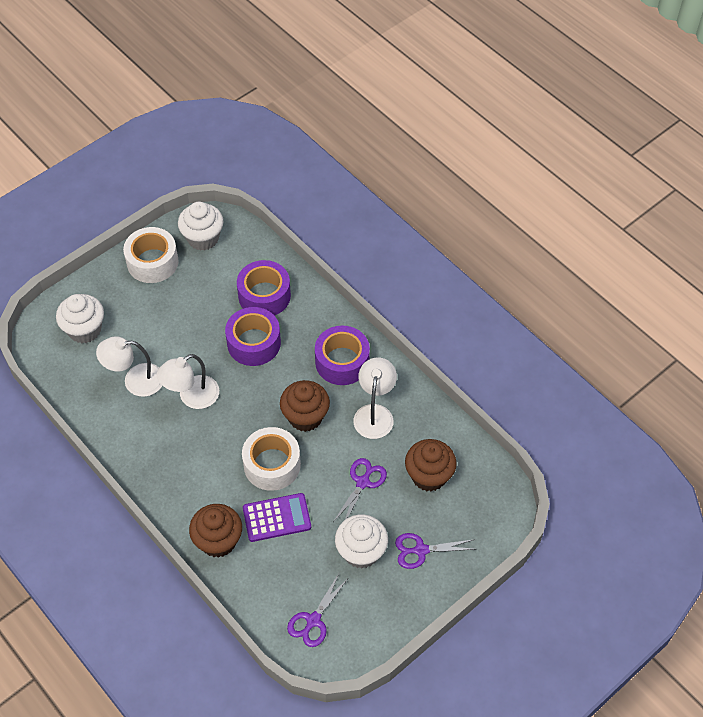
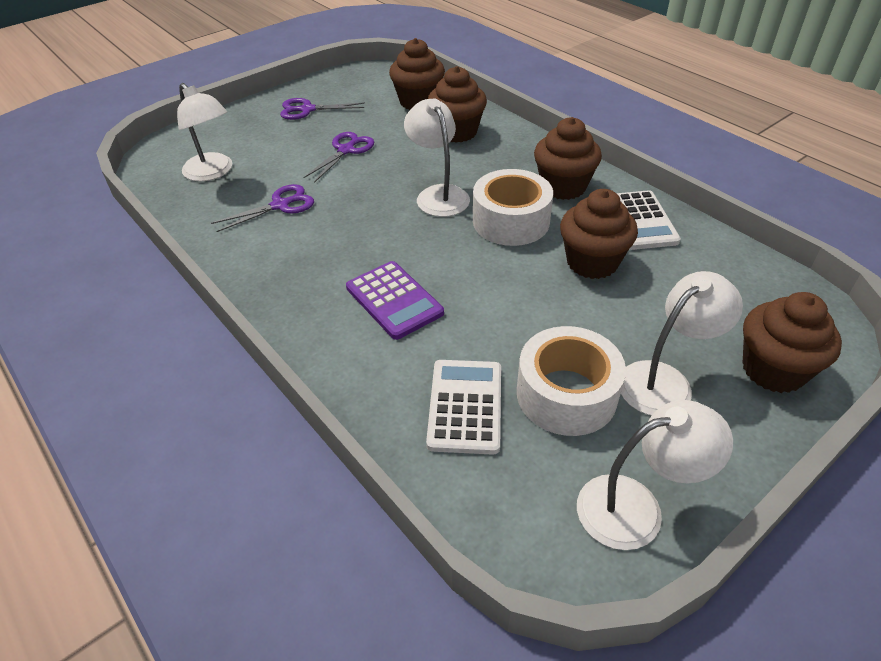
brown cupcake: [189,504,242,558] [280,380,330,432] [405,439,457,492] = 3 -> [389,38,445,110] [428,66,487,143] [534,117,602,200] [560,189,638,279] [743,292,842,393] = 5
purple tape: [225,307,281,366] [237,260,291,316] [315,326,370,385] = 3 -> none = 0
white calculator: none = 0 -> [426,360,501,455] [616,190,681,250] = 2
white cupcake: [56,294,104,343] [178,202,224,251] [335,514,388,568] = 3 -> none = 0
white lamp: [96,336,162,397] [157,354,219,409] [353,357,397,439] = 3 -> [177,83,232,181] [404,98,470,217] [577,400,733,550] [621,271,743,415] = 4

